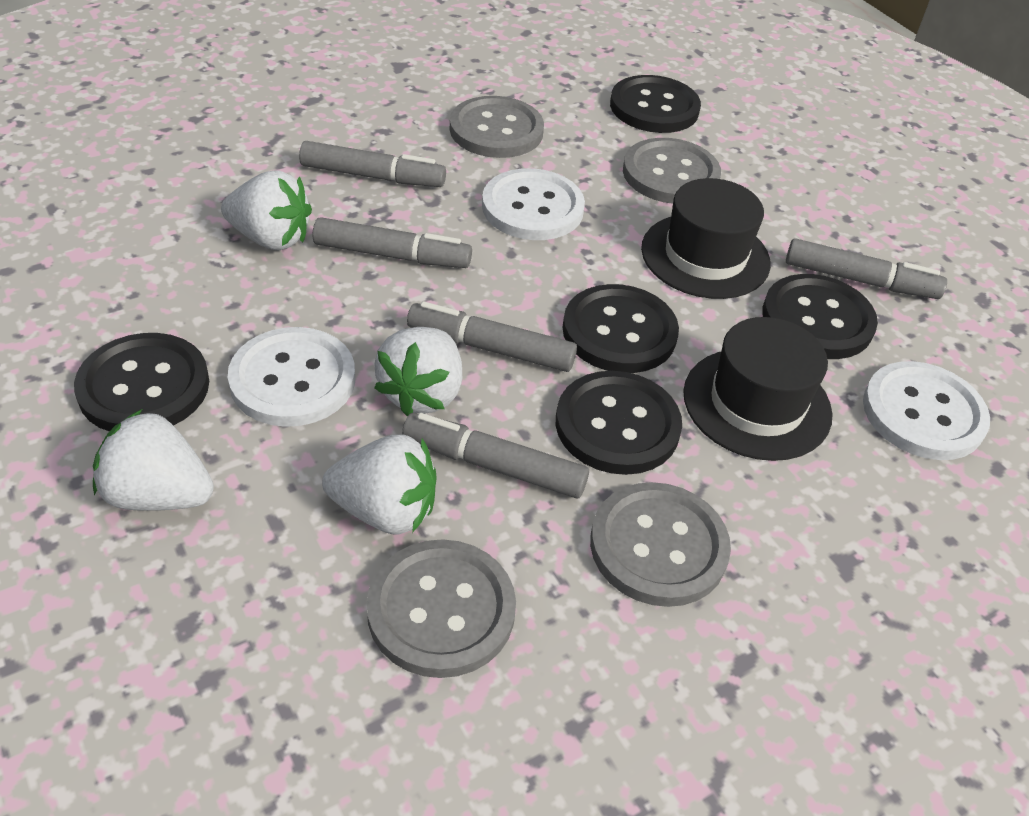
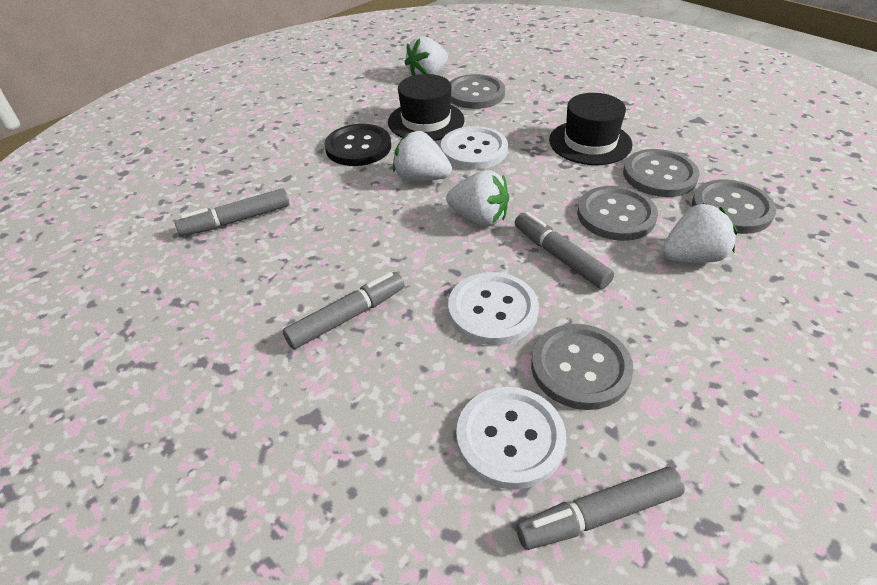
black button: [74,333,209,431] [556,371,682,475] [563,284,679,373] [610,75,701,133] [762,274,878,359] = 5 -> [324,124,391,166] = 1
grey button: [367,539,516,678] [450,96,544,158] [590,482,731,607] [623,138,721,204] = 4 -> [450,74,505,109] [531,324,634,410] [577,186,658,241] [623,149,700,197] [692,179,776,234] = 5
grey marker: [299,141,446,187] [313,217,472,268] [402,413,589,498] [407,301,577,372] [786,238,947,299] = 5 -> [175,188,289,236] [283,272,405,349] [515,212,614,289] [516,467,685,550] = 4

